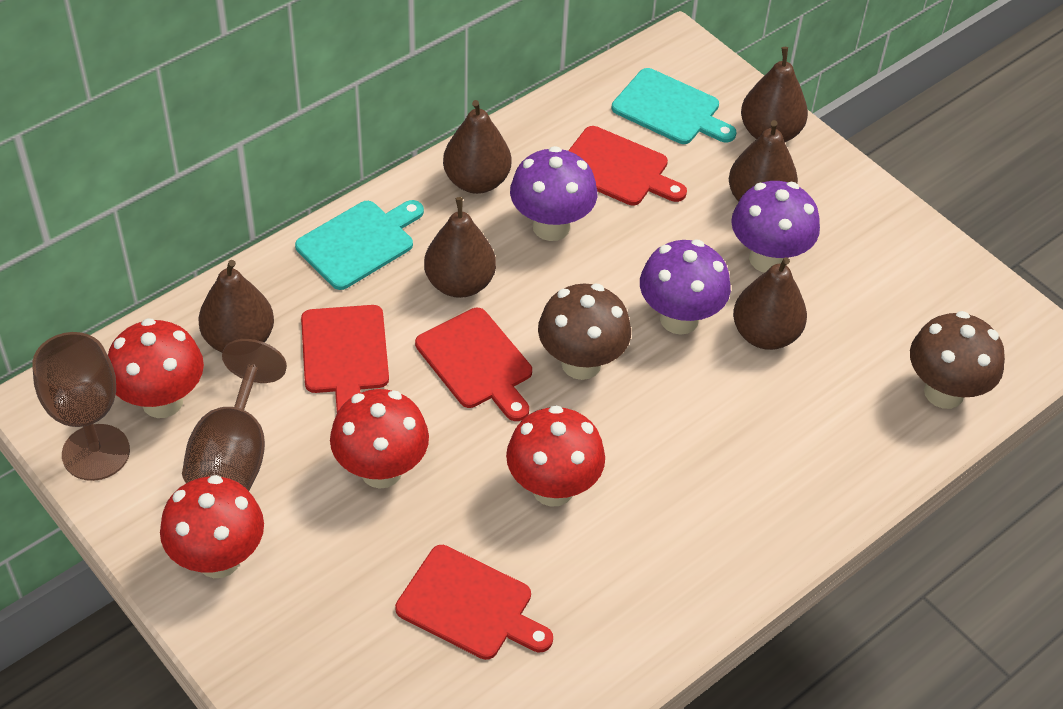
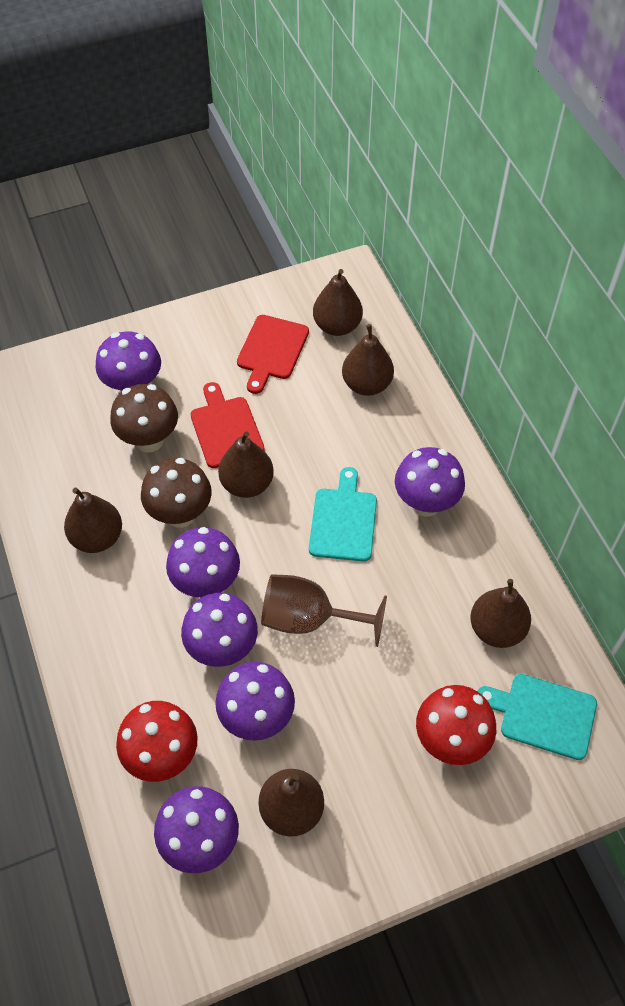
brown goblet: [32,332,130,481] [182,339,287,491] = 2 -> [261,574,387,647] = 1
purple mushroom: [510,146,597,241] [640,239,731,335] [731,181,820,273] = 3 -> [96,331,161,392] [154,786,239,873] [166,527,240,597] [181,593,258,667] [215,662,295,741] [395,447,465,517] = 6
red cutting board: [301,305,389,413] [395,545,553,660] [415,308,532,421] [568,126,687,205] = 4 -> [191,382,265,468] [237,315,309,394] = 2
red mushroom: [108,318,204,418] [160,475,264,578] [330,389,429,489] [506,405,605,507] = 4 -> [116,701,198,782] [416,685,496,765] = 2

